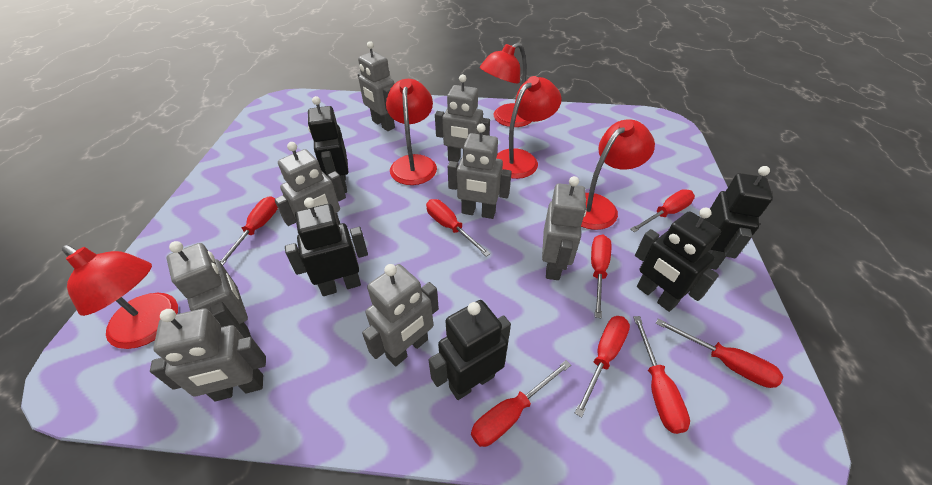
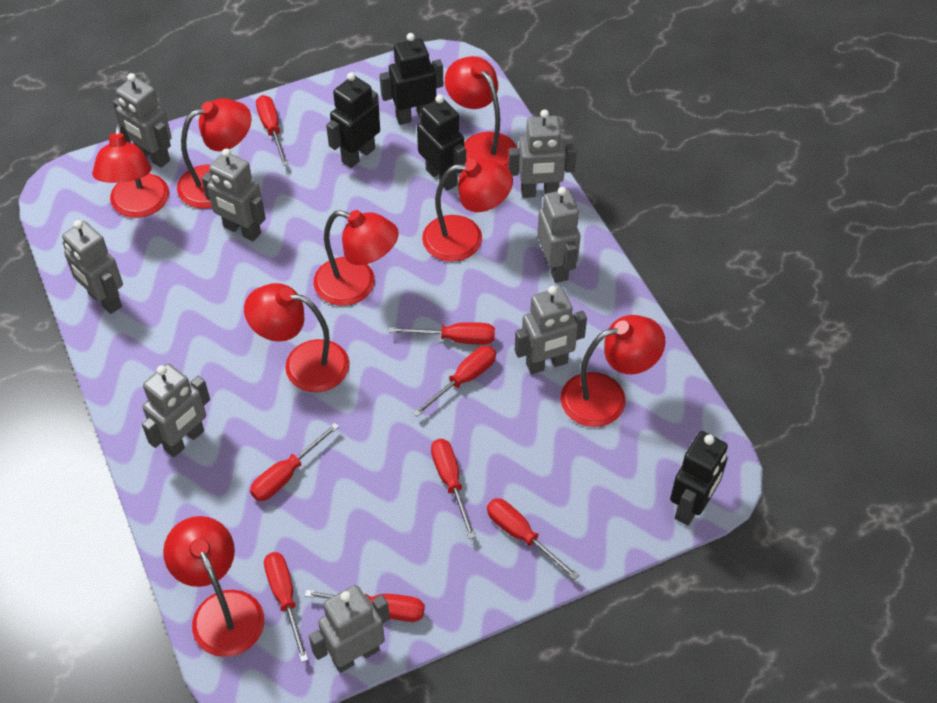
black robot: [285,197,368,296] [308,96,348,193] [428,300,511,400] [635,208,721,312] [704,166,773,270] = 5 -> [326,72,380,168] [380,33,443,125] [417,95,466,191] [670,431,728,525] = 4
red lamp: [61,245,178,349] [386,79,437,185] [480,43,531,127] [496,76,562,179] [581,119,655,230] = 5 -> [92,123,169,218] [163,516,264,657] [177,98,251,209] [244,283,350,392] [314,210,399,306] [422,159,513,262] [445,56,517,168] [561,315,665,427] = 8

